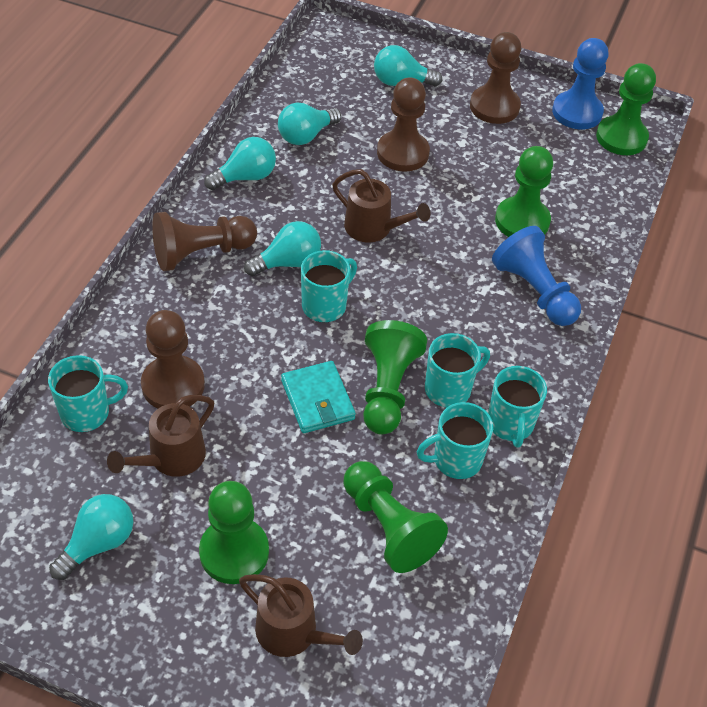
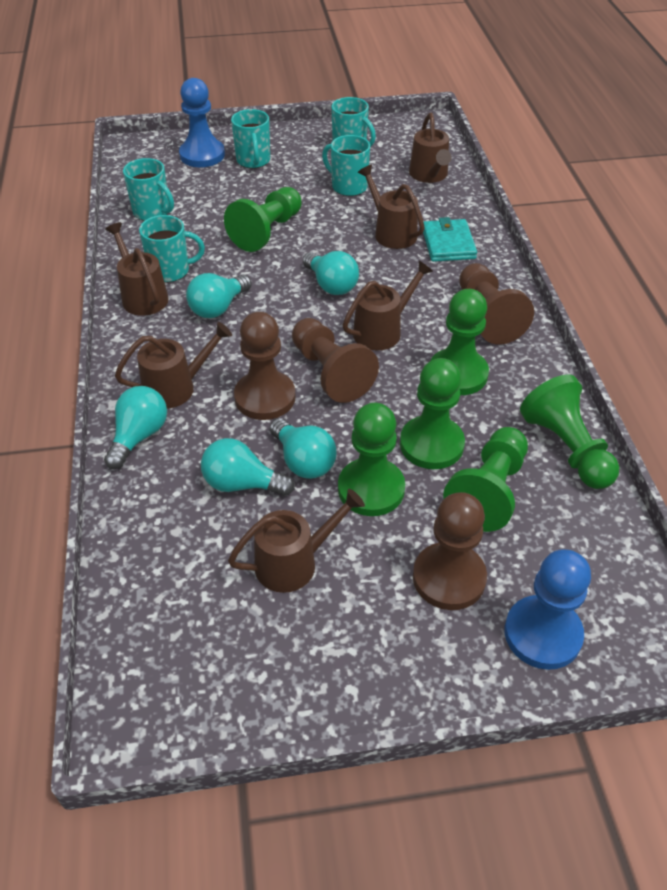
brown watering can: [107,395,214,477] [239,574,363,657] [332,169,431,243] = 3 -> [105,223,169,316] [115,322,232,409] [228,489,365,593] [343,261,433,351] [358,165,425,249] [409,113,451,183] = 6
green pawn: [199,481,269,584] [343,461,448,573] [363,320,427,435] [495,146,553,237] [596,63,656,155] = 5 -> [224,187,302,252] [338,403,405,516] [400,358,465,469] [430,289,489,395] [443,427,528,532] [520,374,619,489] = 6

